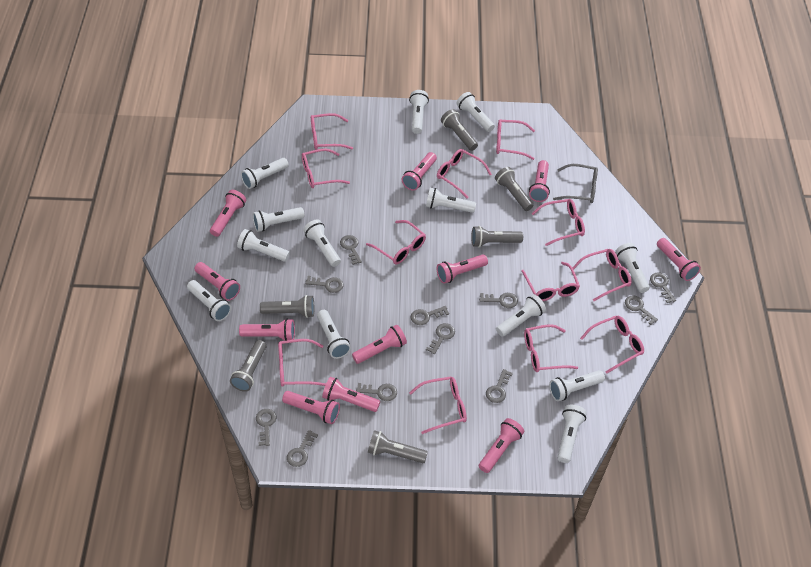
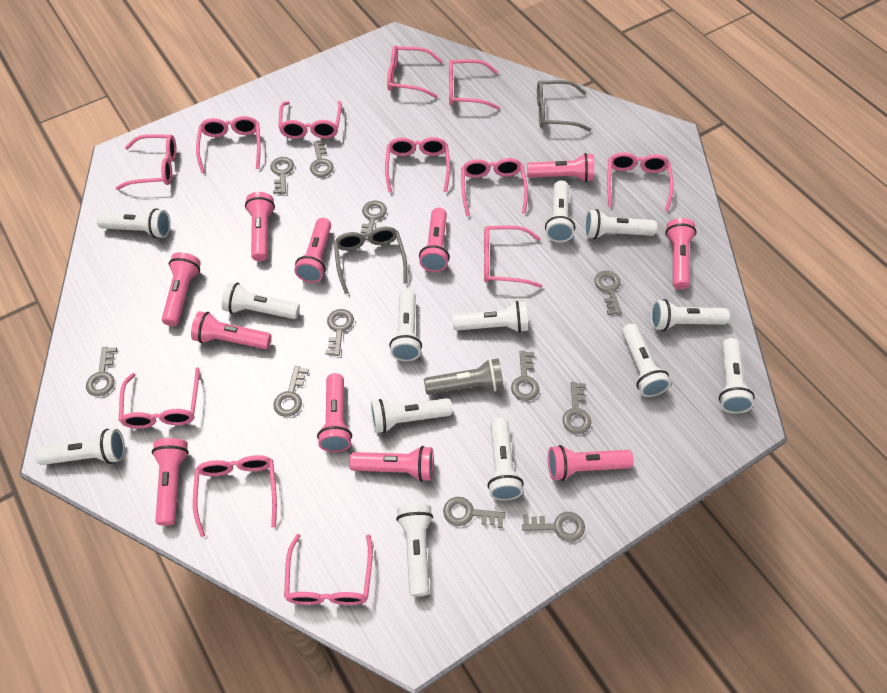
grey flashlight: [230,340,266,392] [260,295,314,318] [368,430,428,463] [441,109,478,151] [471,226,523,247] [495,167,533,211] = 6 -> [424,358,504,395] = 1
grey glasses: [553,164,598,203] = 1 -> [334,227,408,294] [537,80,591,132] = 2

